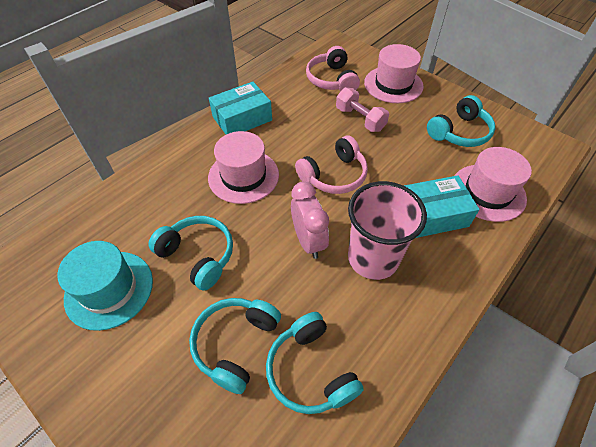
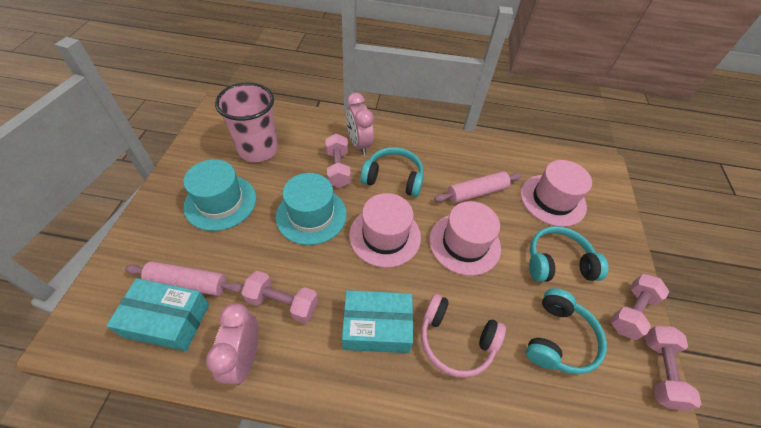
pink clock: [291,181,329,259] = 1 -> [206,303,258,385] [346,93,374,155] = 2
pink dumbbell: [336,87,389,132] = 1 -> [241,271,318,323] [325,133,351,188] [610,274,670,340] [645,326,702,411] = 4
pink headphones: [295,136,368,194] [306,46,360,92] = 2 -> [421,294,506,378] = 1
pink rolling pin: none = 0 -> [125,261,243,296] [434,171,522,203] = 2
turquoise hat: [57,241,153,331] = 1 -> [183,159,256,231] [276,173,347,245] = 2
turquoise headphones: [148,216,233,291] [189,298,281,394] [266,312,364,414] [427,95,495,147] = 4 -> [360,147,424,197] [526,288,607,374] [529,226,608,282] = 3

